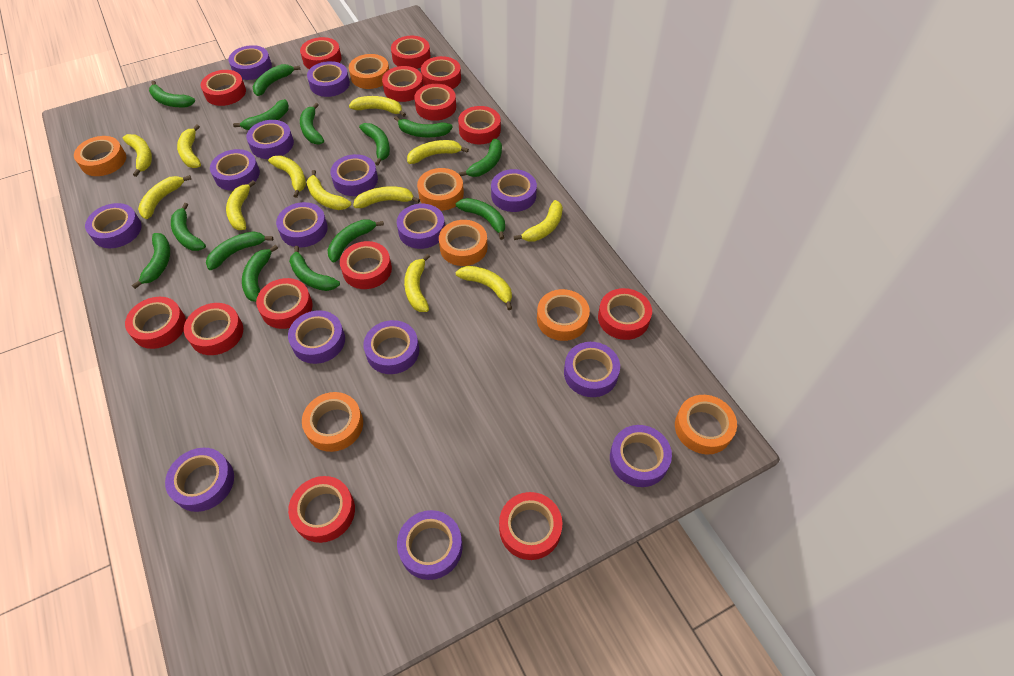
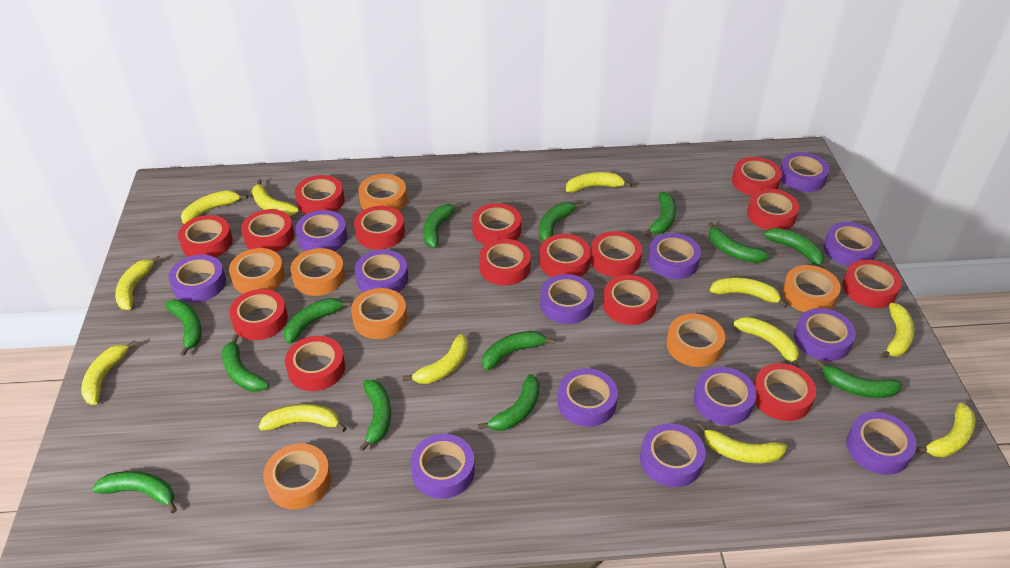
green banana: [132,233,170,289] [149,81,195,107] [171,203,206,251] [206,231,273,270] [233,99,289,130] [242,245,278,302] [253,64,300,96] [289,246,340,291] [300,103,324,144] [328,219,384,263] [359,123,390,165] [394,116,453,137] [456,198,505,240] [459,139,502,177] = 14 -> [92,471,177,513] [165,300,202,356] [222,334,269,392] [284,298,352,344] [359,380,391,451] [423,202,462,248] [478,374,540,431] [482,331,556,371] [539,202,583,241] [642,192,676,236] [708,222,770,263] [764,228,824,269] [816,359,903,398] = 13
purple tape: [85,203,142,248] [165,448,234,512] [210,149,260,191] [228,45,272,80] [246,120,294,159] [276,202,328,247] [288,310,345,364] [307,61,350,97] [330,154,378,196] [363,320,419,374] [397,204,445,249] [397,510,463,580] [491,169,537,212] [564,342,620,397] [610,425,672,487] = 15 -> [169,255,226,303] [295,210,348,251] [355,250,408,293] [410,434,475,499] [540,274,594,324] [557,368,618,427] [640,423,706,487] [648,233,701,279] [693,367,757,425] [781,152,829,192] [794,308,856,361] [824,222,880,266] [846,412,917,475] = 13
red tape: [125,297,186,349] [184,303,243,355] [201,70,246,106] [256,278,313,329] [288,476,355,543] [300,37,342,69] [340,241,392,289] [382,66,423,102] [391,36,431,69] [414,84,456,121] [421,56,461,89] [458,106,501,144] [499,492,562,560] [598,288,652,340] = 14 -> [178,215,233,257] [229,289,288,340] [241,209,294,252] [285,336,345,391] [295,175,345,214] [354,206,405,250] [472,203,521,245] [479,239,531,286] [539,234,591,277] [590,231,642,277] [603,275,658,325] [732,157,782,196] [747,189,799,230] [754,363,816,421] [842,260,902,308] = 15

